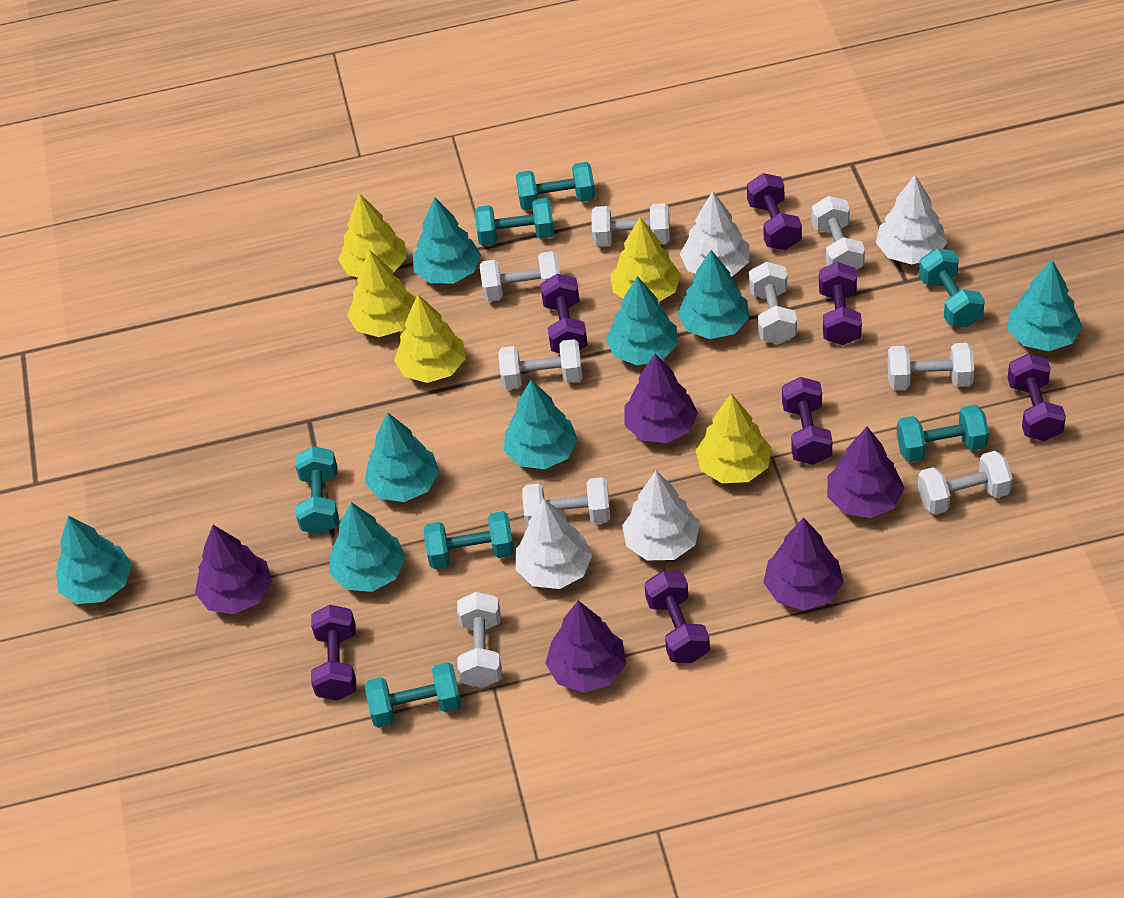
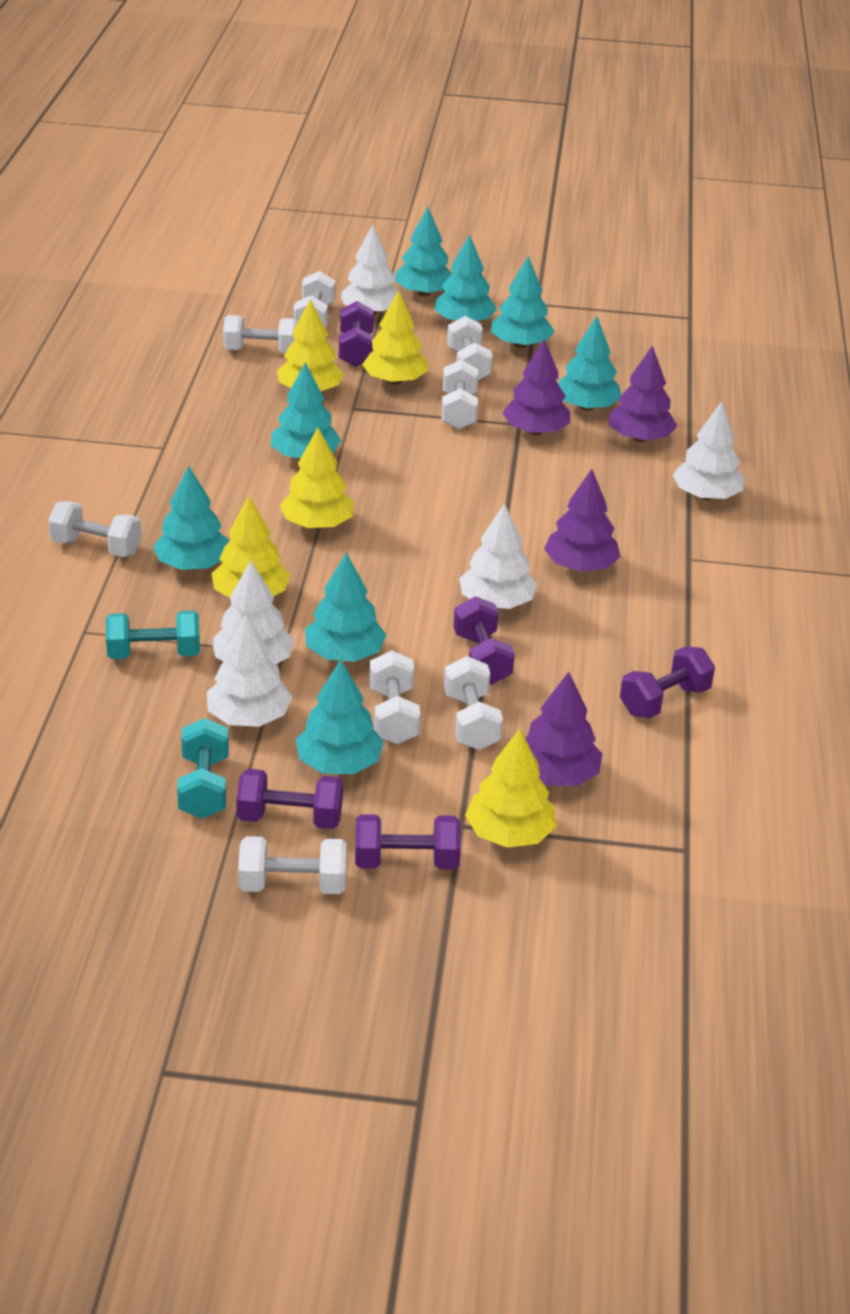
purple dumbbell: [311,605,356,701] [540,274,588,353] [644,571,710,663] [747,173,802,250] [782,377,832,465] [819,262,862,345] [1008,354,1066,441] = 7 -> [236,769,343,829] [339,301,374,367] [355,814,461,870] [453,596,515,685] [620,646,715,718] = 5
purple tree: [195,525,272,614] [545,601,626,693] [624,353,698,443] [763,518,844,610] [827,427,904,518] = 5 -> [502,339,570,435] [525,672,603,786] [544,469,621,572] [609,346,677,442] = 4
turquoise dumbbell: [295,446,339,535] [365,662,462,728] [424,511,514,569] [475,198,554,246] [516,162,595,211] [897,405,989,462] [919,248,985,327] = 7 -> [106,611,200,659] [177,718,229,819] = 2
white dumbbell: [457,592,502,688] [480,251,560,302] [499,339,582,390] [522,477,610,527] [591,203,670,247] [749,262,797,344] [812,196,865,270] [888,343,974,389] [918,451,1013,515] = 9 -> [48,501,142,557] [223,315,298,353] [238,836,347,894] [293,271,335,328] [369,651,421,744] [441,360,478,430] [444,656,503,750] [447,316,493,380] = 8
white tree: [516,499,593,589] [622,471,700,560] [680,191,749,276] [876,175,947,264] = 4 -> [207,614,292,727] [211,561,294,665] [340,225,402,315] [459,503,537,609] [673,401,744,500] = 5

